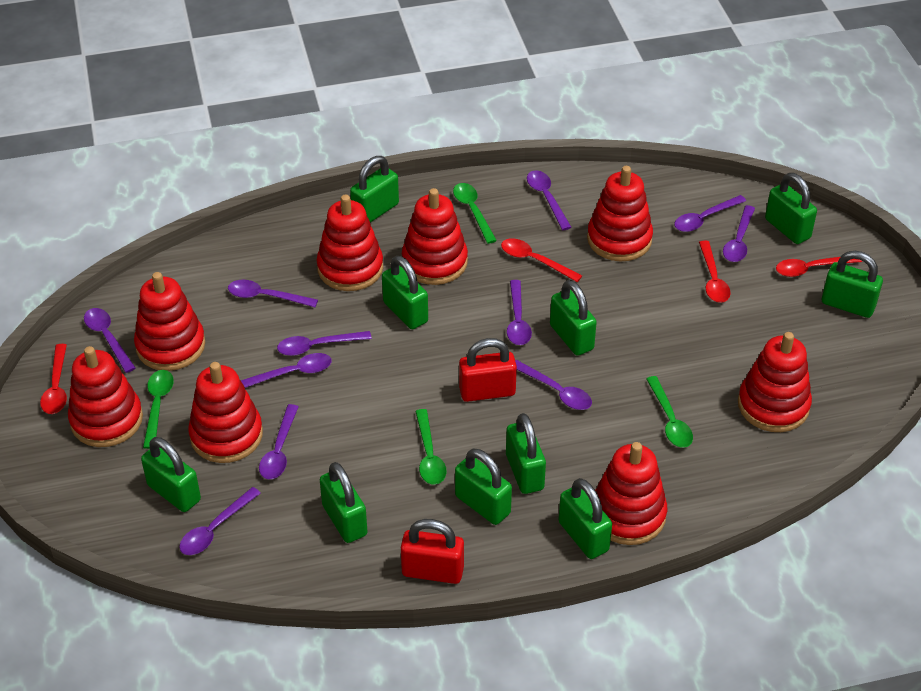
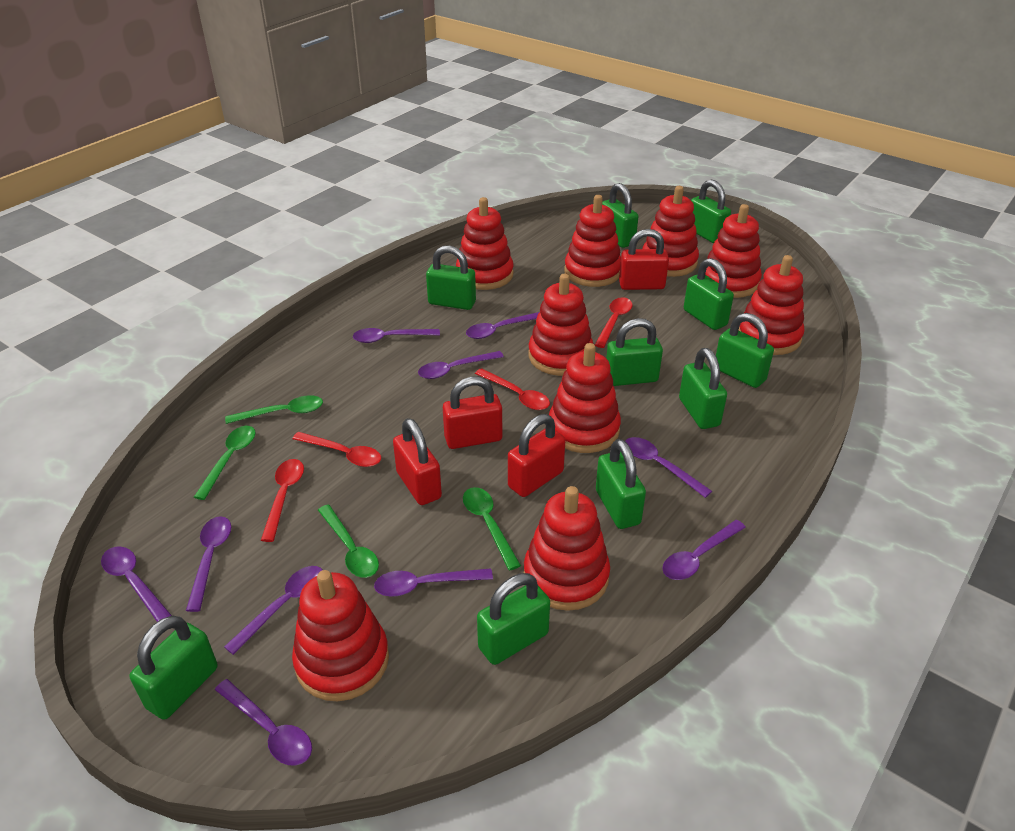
purple spoon: [84,308,136,373] [179,487,261,555] [228,280,318,307] [240,353,332,388] [259,404,299,479] [277,331,372,356] [507,280,532,345] [515,360,592,410] [527,170,572,230] [674,195,746,232] [723,205,755,262] = 11 -> [101,546,172,622] [186,516,231,612] [215,679,312,766] [224,566,322,655] [353,328,440,343] [374,569,493,597] [418,351,504,379] [466,312,539,339] [625,437,712,498] [662,520,746,580] = 10
red padlock: [401,519,464,584] [459,338,517,402] = 2 -> [393,418,442,505] [443,377,502,449] [508,414,566,497] [619,229,669,290] = 4
red stacking toy: [68,346,143,447] [134,272,205,371] [188,362,263,463] [317,195,383,291] [402,188,468,285] [587,166,653,261] [595,442,667,545] [738,332,812,432] = 8 -> [292,570,389,701] [456,197,514,290] [524,486,610,611] [529,274,593,376] [549,343,621,453] [564,195,621,287] [642,186,699,277] [705,204,762,298] [739,255,804,355] = 9

